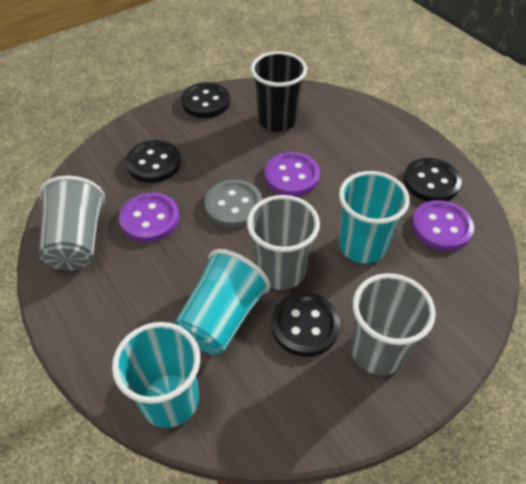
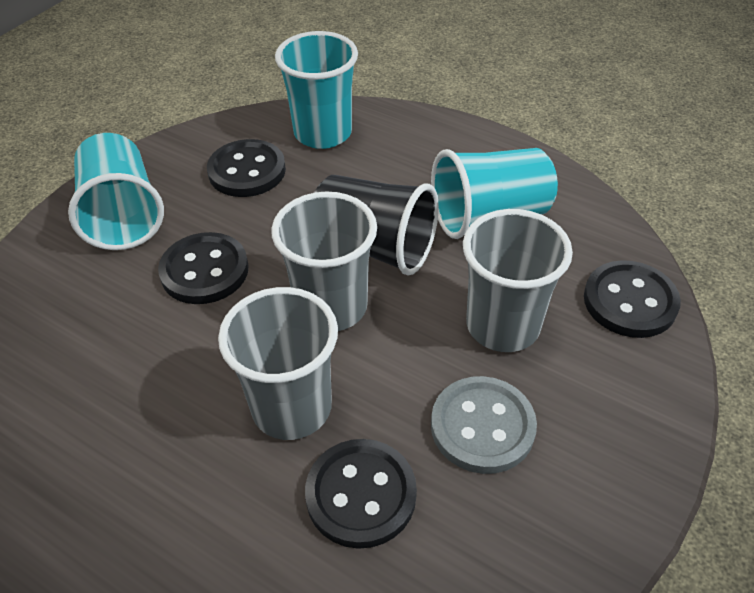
purple button: [119,193,179,242] [265,152,320,196] [412,200,474,251] = 3 -> none = 0

